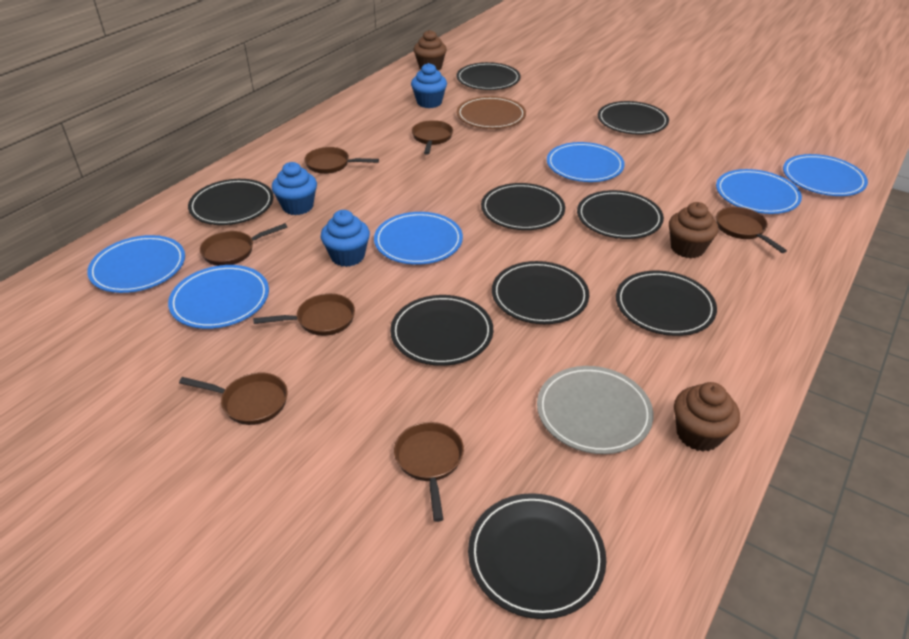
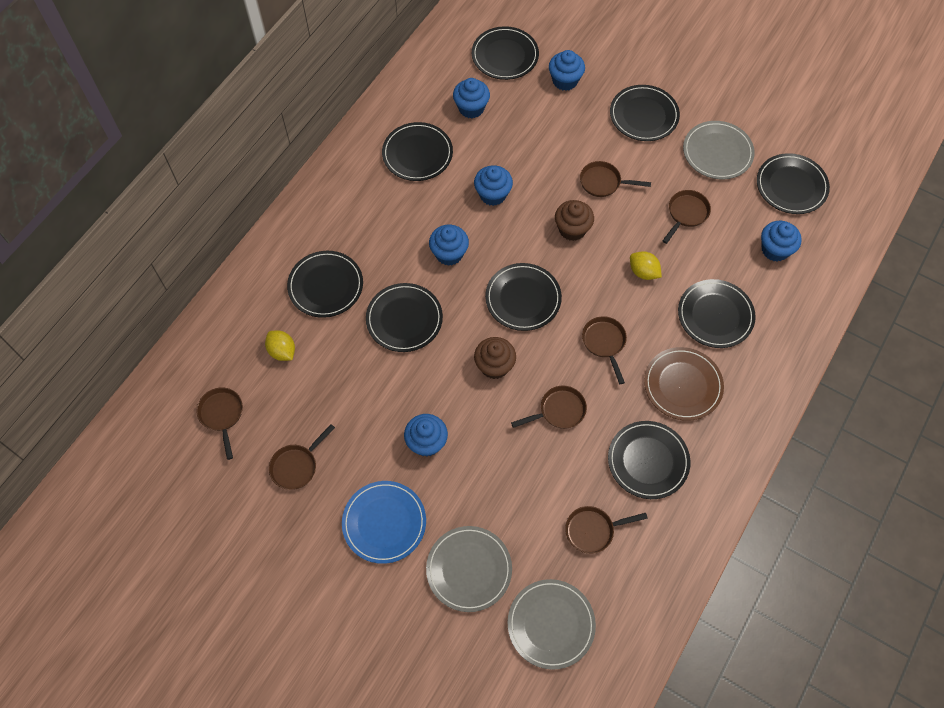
blue cupcake: [272,162,317,215] [321,210,370,267] [411,63,447,108] = 3 -> [404,414,448,457] [429,225,469,266] [453,78,490,118] [474,165,513,206] [549,50,585,91] [761,221,802,262] = 6
blue plate: [87,235,185,293] [168,265,269,329] [374,212,463,265] [547,142,625,182] [716,169,802,214] [783,154,868,196] = 6 -> [342,481,426,564] = 1
brown cupcake: [414,30,447,71] [669,202,718,258] [674,382,740,452] = 3 -> [474,337,516,379] [555,200,594,241] = 2
grey plate: [537,366,653,454] = 1 -> [426,526,512,612] [507,579,596,670] [683,121,755,179] = 3
yellow lemon: none = 0 -> [265,330,295,361] [630,251,662,280] = 2

